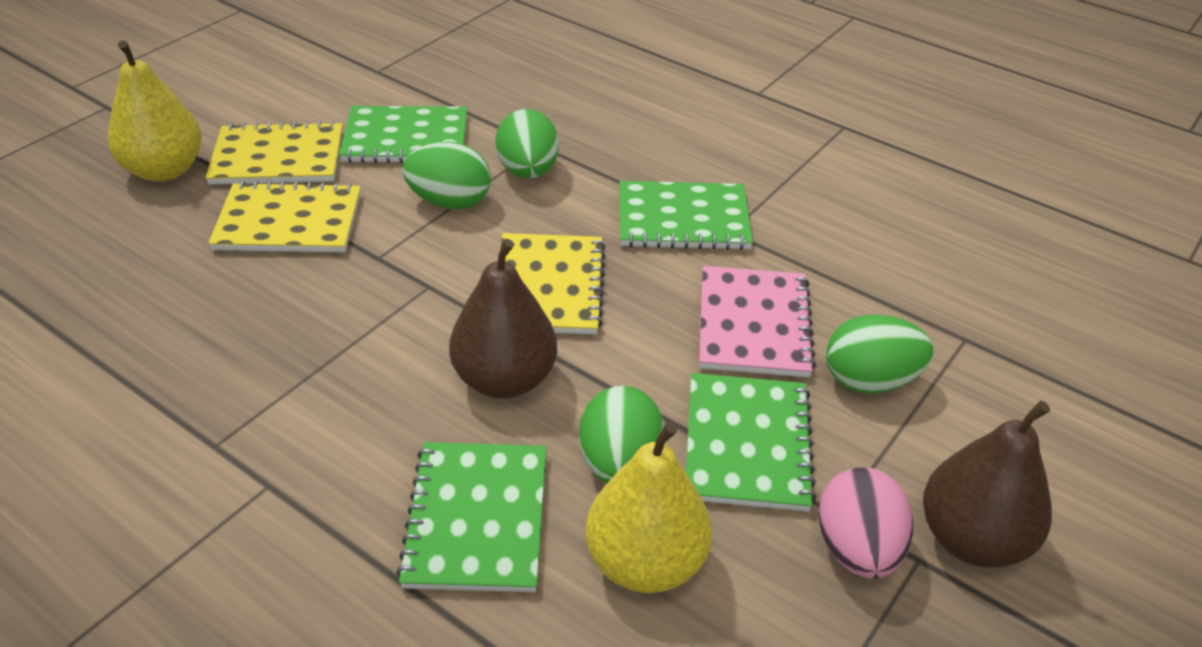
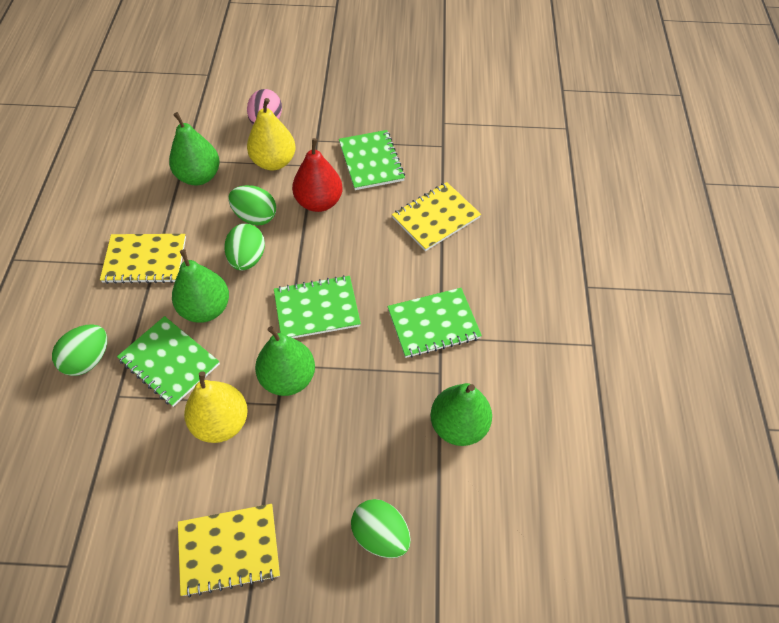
brown pear: [449,239,557,399] [923,401,1052,568] = 2 -> none = 0
green pear: none = 0 -> [169,112,220,186] [172,249,229,323] [255,326,315,396] [430,383,492,446] = 4
pink notebook: [699,266,816,378] = 1 -> none = 0
red pear: none = 0 -> [292,138,343,212] = 1

